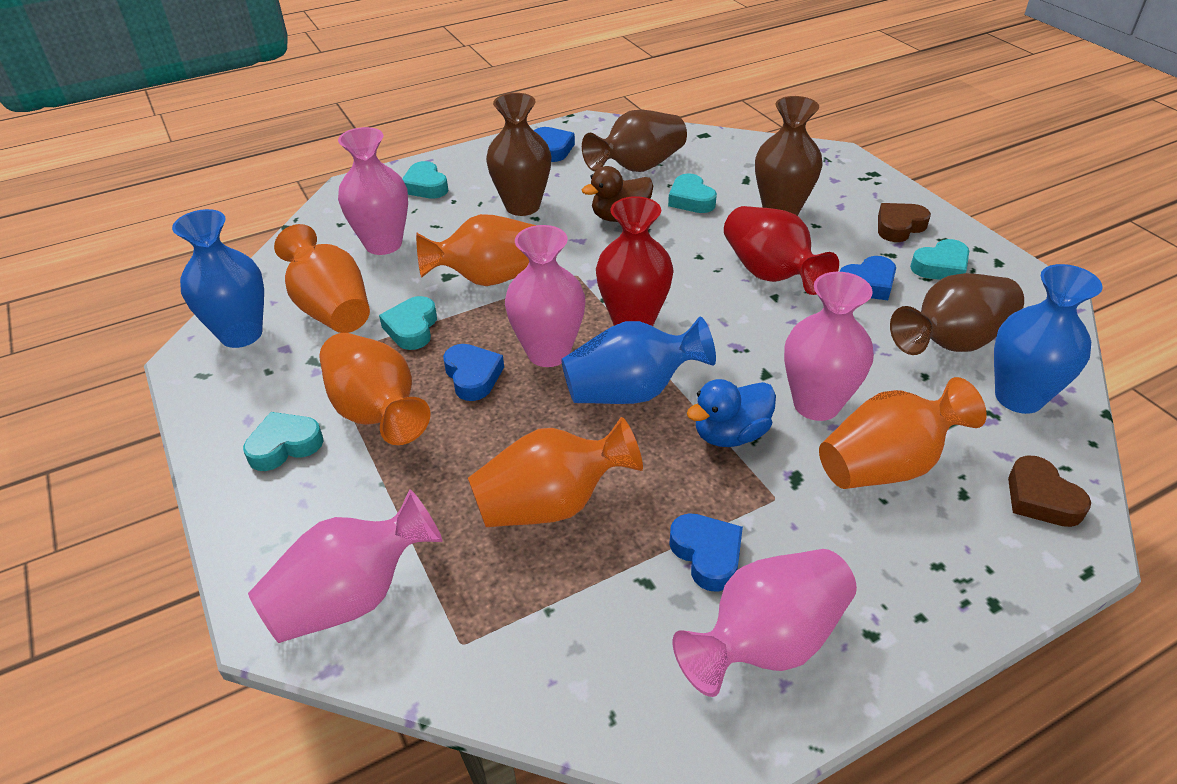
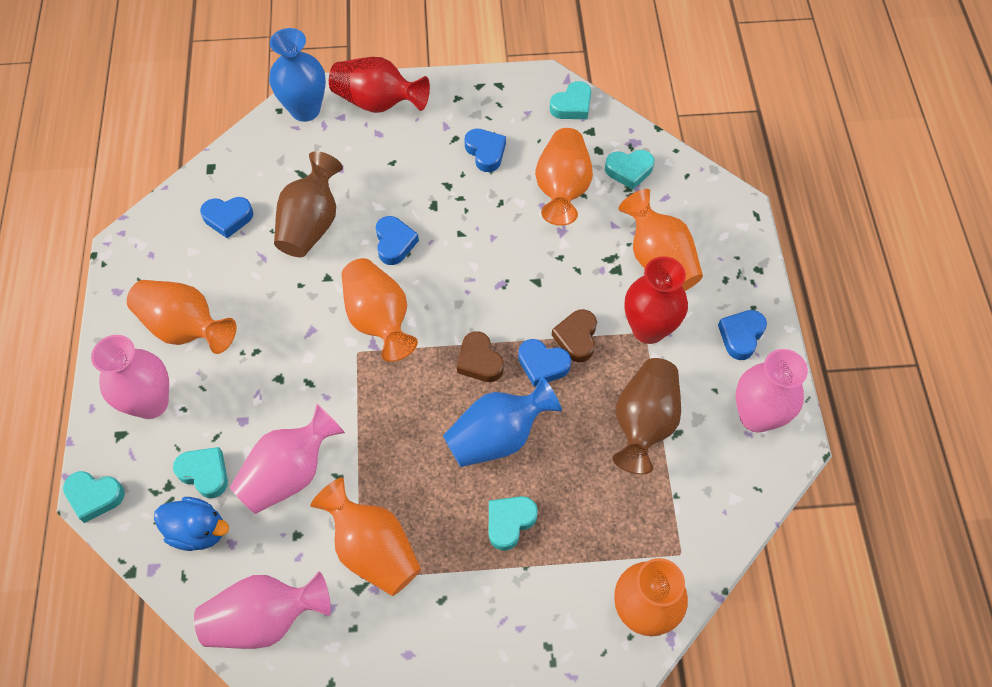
blue heart: [443,344,504,401] [534,127,575,162] [669,513,743,592] [839,256,896,300] = 4 -> [200,197,253,238] [376,216,419,265] [464,129,506,172] [518,339,571,387] [718,310,767,360] = 5
blue vase: [172,209,264,348] [561,317,716,404] [994,264,1103,414] = 3 -> [269,28,326,122] [443,376,562,467] = 2
brown duck: [582,166,653,222] = 1 -> none = 0
brown vase: [486,93,551,216] [582,110,687,172] [755,96,822,216] [890,273,1024,355] = 4 -> [274,151,343,257] [612,358,681,474] = 2
orange vase: [274,224,370,333] [319,333,430,445] [416,214,536,286] [468,417,643,527] [819,377,987,489] = 5 -> [127,280,237,354] [310,477,421,596] [342,258,418,362] [535,128,593,226] [614,558,688,636] [618,189,703,291] = 6
pink vase: [248,490,443,643] [338,127,408,255] [505,225,586,367] [673,549,857,697] [784,272,874,421] = 5 -> [91,335,169,419] [194,571,331,649] [230,404,345,514] [736,349,808,433] = 4

